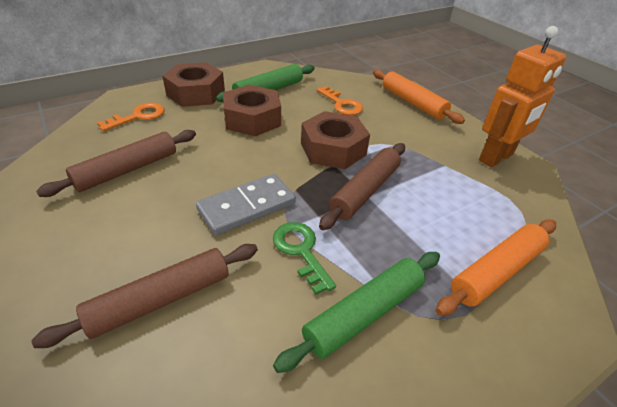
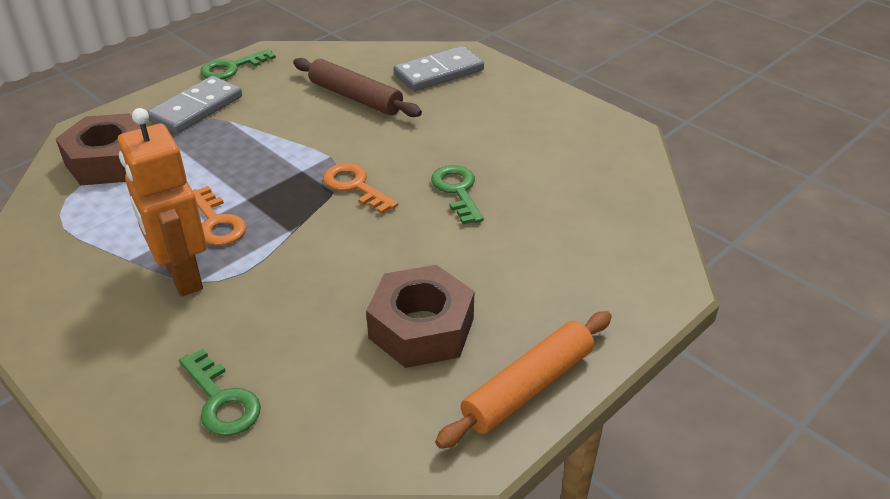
brown nut: [162,62,225,107] [223,85,281,136] [301,111,370,169] = 3 -> [56,113,141,185] [366,265,474,368] = 2
brown rolling pin: [31,244,258,348] [36,130,196,197] [319,143,405,230] = 3 -> [293,58,422,117] = 1
green key: [273,222,336,295] = 1 -> [179,348,261,436] [200,49,276,79] [431,165,484,224] = 3
green rolling pin: [216,64,315,102] [273,252,440,373] = 2 -> none = 0
grey domino: [196,174,296,235] = 1 -> [147,76,242,134] [394,46,484,91] = 2
orange rolling pin: [373,69,465,124] [436,220,556,316] = 2 -> [435,311,612,449] = 1

